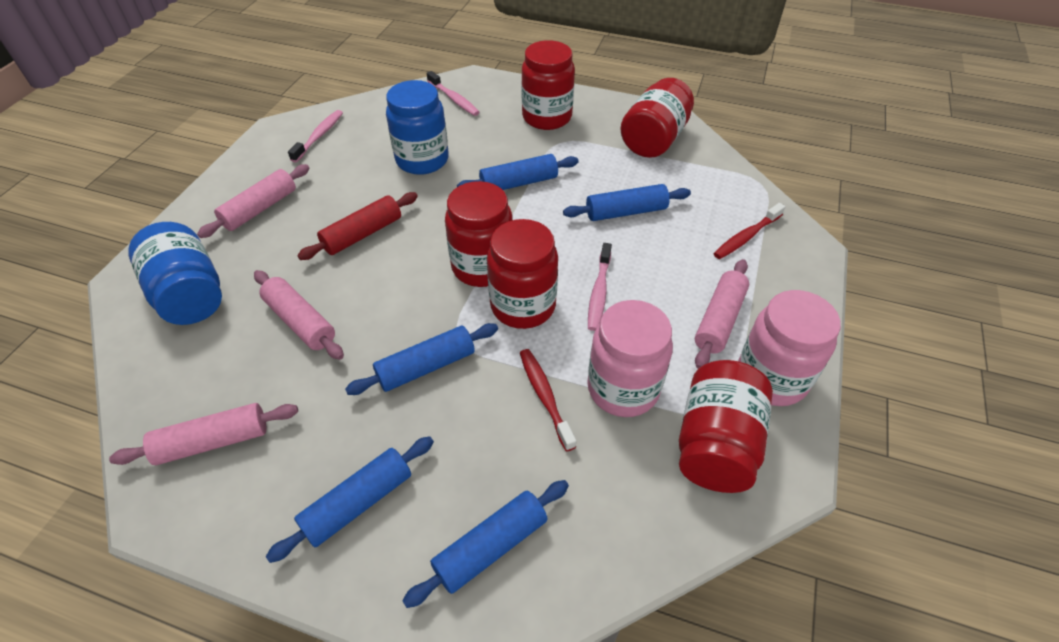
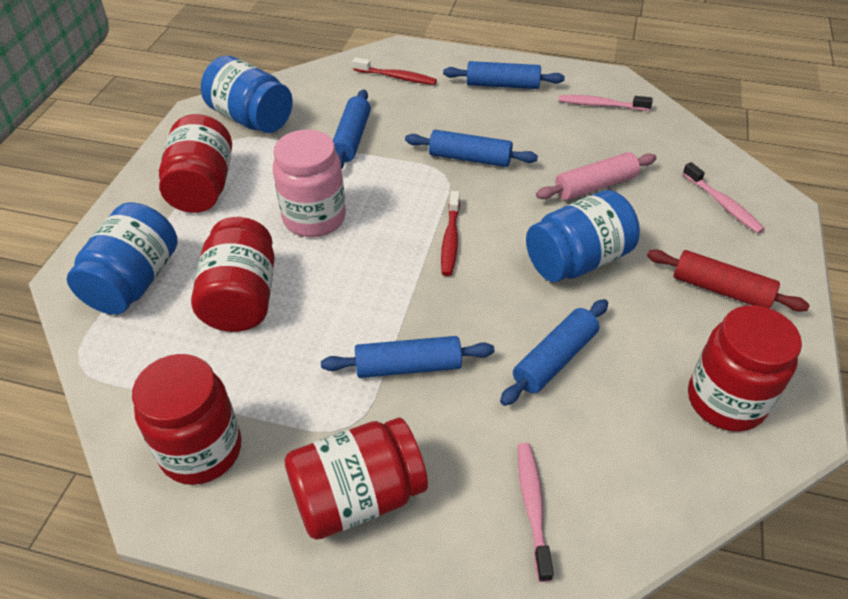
blue jar: [128,222,222,325] [386,80,449,175] = 2 -> [67,203,178,315] [201,56,293,133] [526,190,640,282] = 3
pink jar: [587,300,673,417] [738,290,841,406] = 2 -> [273,130,346,237] = 1
pink rolling pin: [109,403,298,465] [197,164,309,238] [254,270,344,360] [695,259,749,369] = 4 -> [536,152,657,200] = 1

